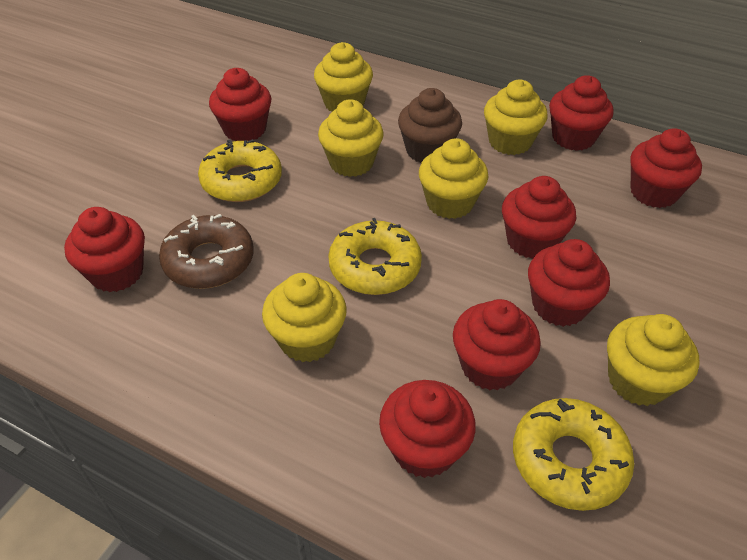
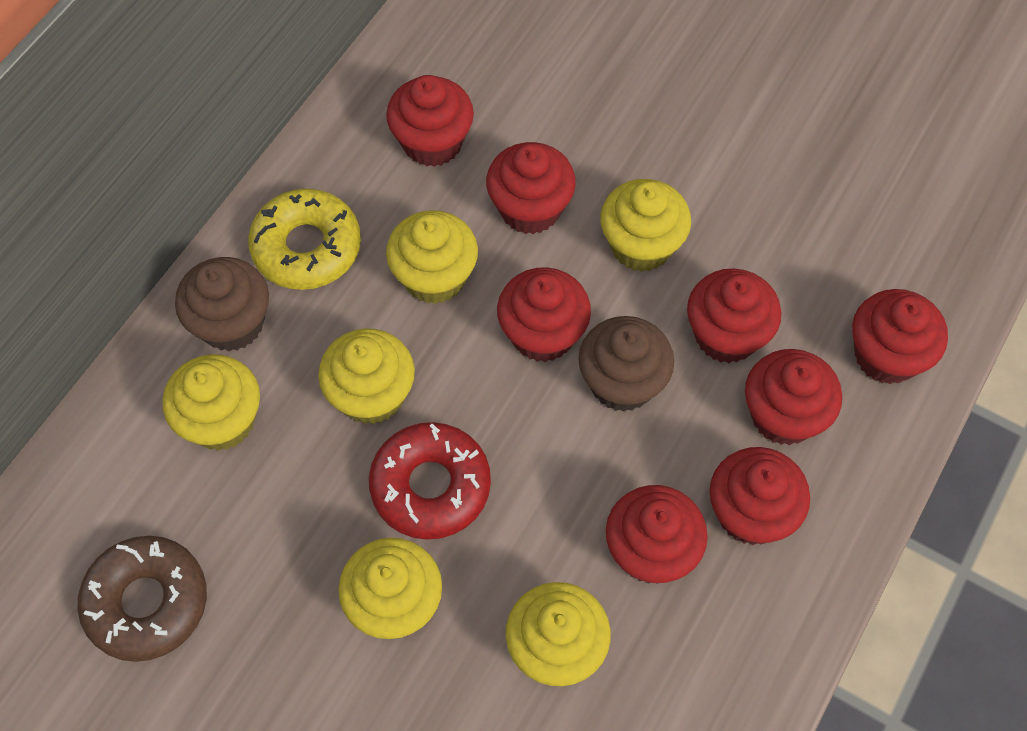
brown cupcake: [398,88,462,163] = 1 -> [175,257,269,351] [578,316,674,412] = 2
red donut: none = 0 -> [369,422,491,540] = 1
yellow donut: [198,139,282,202] [328,218,422,295] [513,398,634,511] = 3 -> [248,189,361,290] = 1

